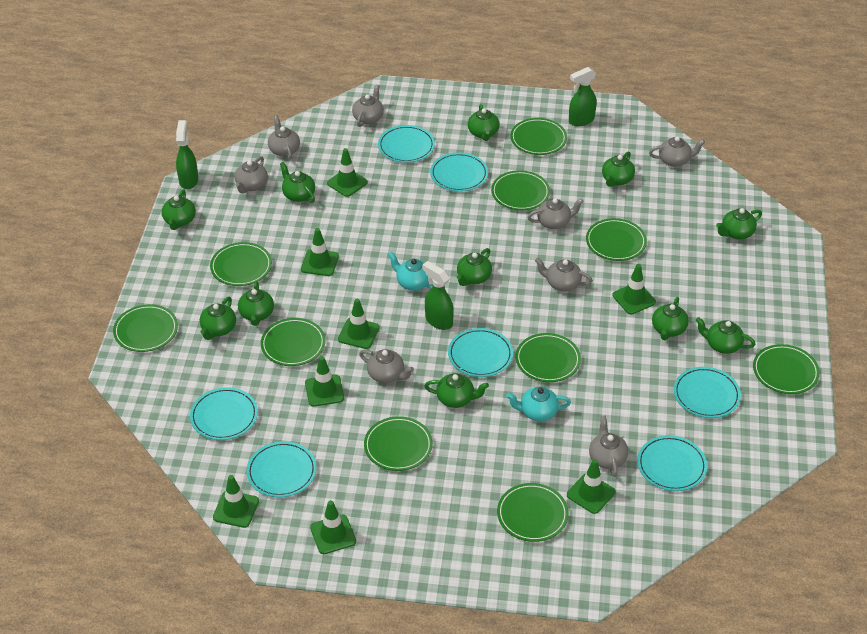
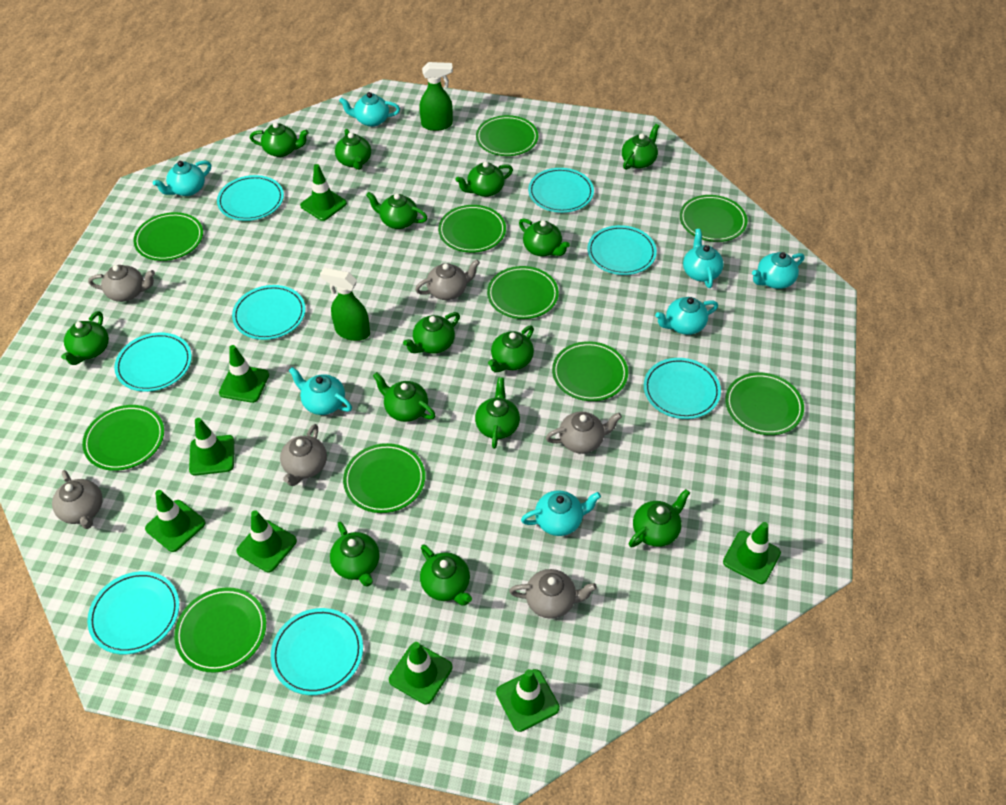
green spray bottle: [176,120,198,189] [422,261,454,330] [569,67,597,126] = 3 -> [320,268,370,341] [419,62,453,131] = 2
green teapot: [161,190,196,230] [200,297,236,340] [238,281,274,326] [280,162,315,203] [424,374,489,408] [457,248,492,286] [468,104,500,141] [602,151,635,187] [652,297,689,340] [696,317,755,354] [716,208,762,239] = 11 -> [61,311,109,365] [250,122,309,157] [330,522,380,587] [335,129,371,170] [366,192,428,229] [373,372,436,422] [403,312,460,354] [420,544,472,606] [456,161,513,197] [475,378,520,449] [488,326,534,372] [519,218,570,256] [622,124,659,170] [629,489,690,547] = 14
grey teapot: [235,156,268,193] [268,116,300,160] [352,84,384,127] [359,349,414,383] [527,198,584,229] [535,258,593,291] [589,416,629,477] [649,136,705,167] = 8 -> [52,470,103,529] [88,265,155,302] [280,424,327,486] [415,259,480,300] [509,569,597,619] [546,412,622,454] = 6
turquoise plate: [190,387,258,440] [247,441,317,497] [378,125,435,163] [430,153,488,192] [448,328,513,377] [637,435,707,491] [674,367,741,418] = 7 -> [87,571,179,654] [114,332,192,392] [217,175,284,221] [232,285,305,340] [271,608,363,695] [528,168,594,213] [587,225,657,275] [644,358,721,419] = 8
turquoise teapot: [388,252,433,291] [506,387,571,421] = 2 -> [153,161,211,196] [289,367,352,415] [339,92,400,127] [521,490,601,536] [655,297,718,335] [683,229,724,288] [752,252,804,289] = 7

